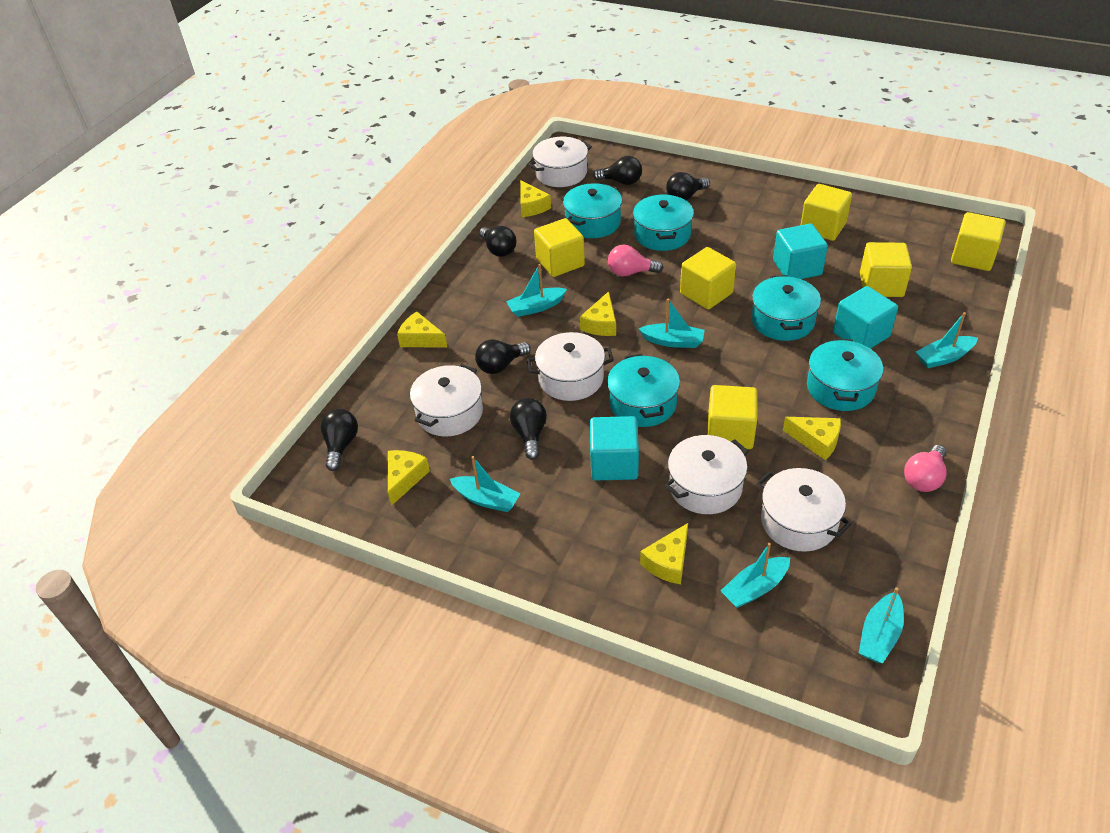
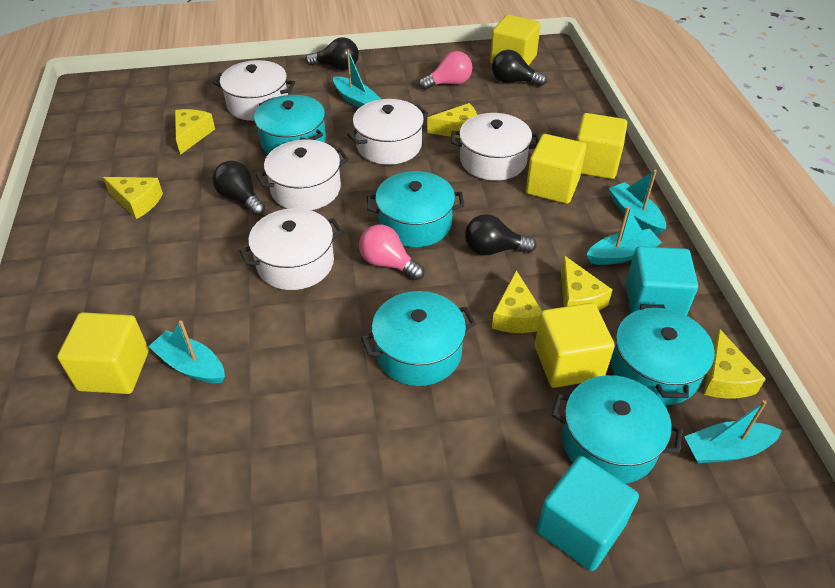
black light bulb: [320,409,358,471] [475,339,531,374] [479,226,516,257] [510,398,547,460] [593,156,642,185] [666,172,710,200] = 6 -> [213,161,265,216] [306,37,359,70] [465,214,537,255] [492,50,547,86] = 4
turquoise boat: [450,456,521,512] [506,264,567,317] [639,299,705,348] [721,543,790,608] [859,587,904,663] [916,312,978,368] = 6 -> [148,320,225,383] [333,49,381,108] [587,206,662,265] [609,170,666,235] [684,400,782,463] = 5
turquoise cube: [590,416,639,480] [773,224,828,279] [833,286,898,349] = 3 -> [537,456,639,571] [626,246,698,316] = 2
yellow cube: [534,218,585,277] [680,247,736,310] [707,385,757,449] [801,184,852,241] [860,242,912,297] [951,212,1006,271] = 6 -> [57,312,149,394] [490,14,541,66] [526,134,586,204] [535,303,615,388] [576,113,627,179] = 5

